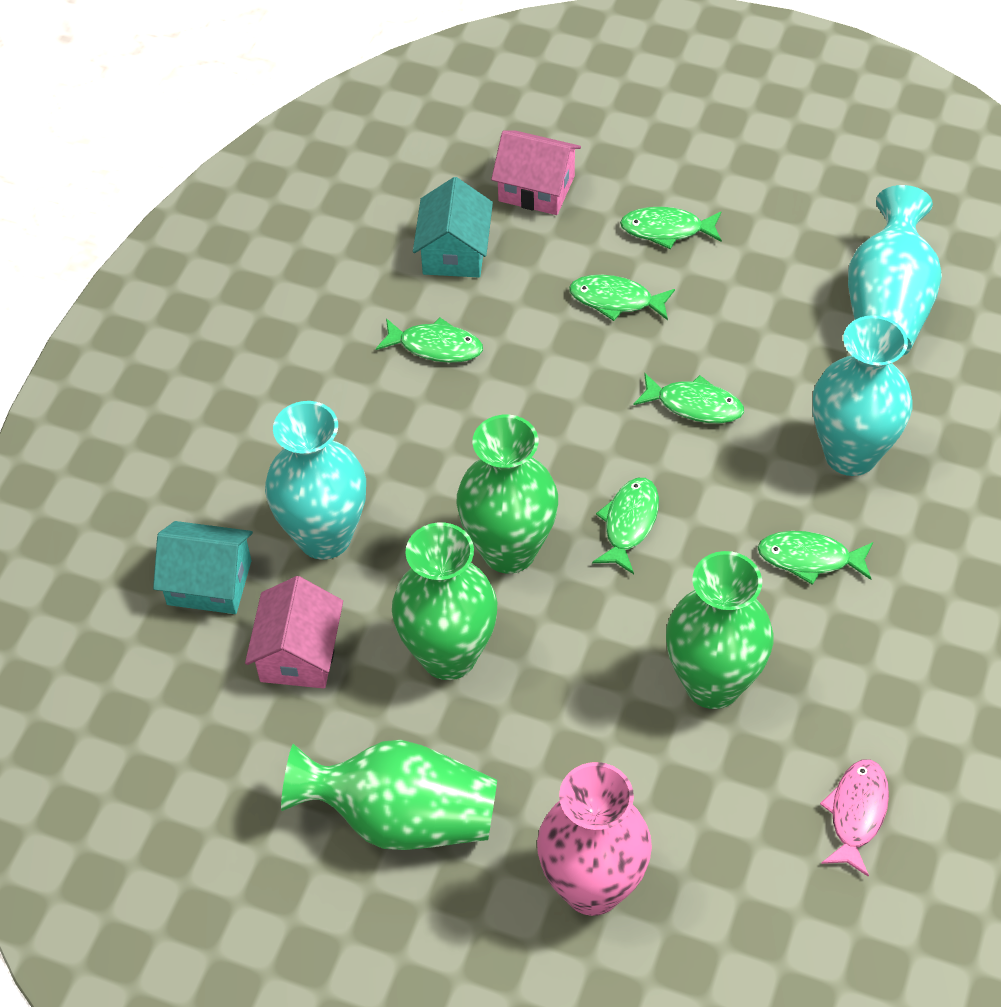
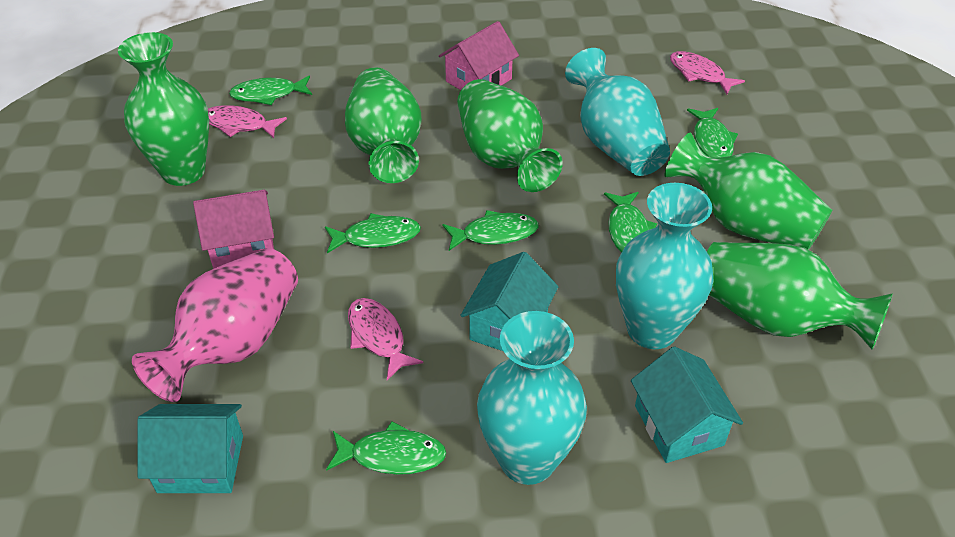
green vase: [281,740,497,850] [392,522,497,680] [456,415,558,574] [666,551,773,709] = 4 -> [118,32,209,186] [345,67,422,183] [457,79,563,192] [664,133,832,250] [707,242,893,350] = 5
pink fish: [820,760,889,877] = 1 -> [208,105,287,138] [348,298,423,380] [670,51,745,94] = 3
turquoise house: [153,521,253,614] [413,177,493,277] = 2 -> [137,404,243,493] [460,252,558,351] [631,346,743,463] = 3

